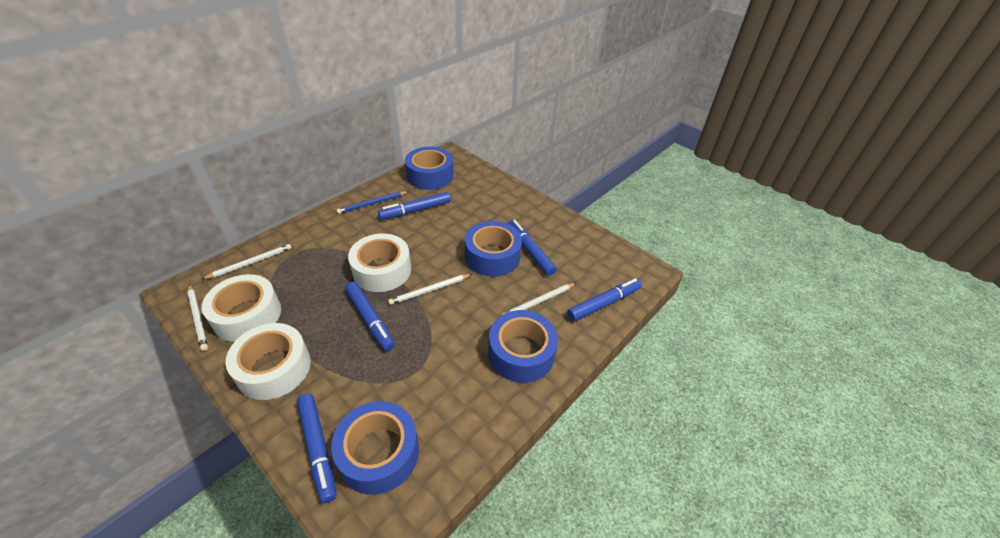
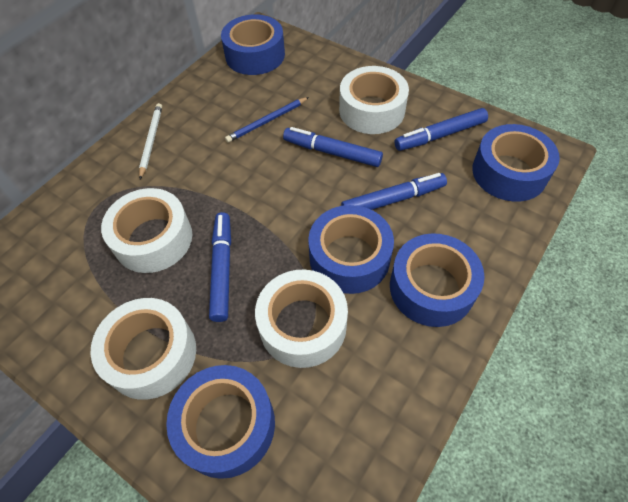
blue marker: [297,393,337,503] [345,282,395,351] [378,192,451,220] [508,220,557,276] [567,278,642,321] = 5 -> [209,212,231,322] [283,127,383,167] [341,173,447,210] [394,108,488,151] = 4
blue tape: [331,401,419,495] [405,147,454,190] [465,221,522,277] [488,310,558,383] = 4 -> [166,365,275,479] [221,14,285,75] [308,205,394,294] [390,233,485,327] [472,124,560,202] = 5
white pencil: [188,284,208,351] [202,244,292,279] [388,274,472,305] [502,283,576,315] = 4 -> [139,103,162,179] = 1
white tape: [202,274,281,342] [225,323,311,400] [348,233,411,292] = 3 -> [90,298,196,400] [101,188,192,273] [255,269,348,368] [339,66,409,134] = 4

